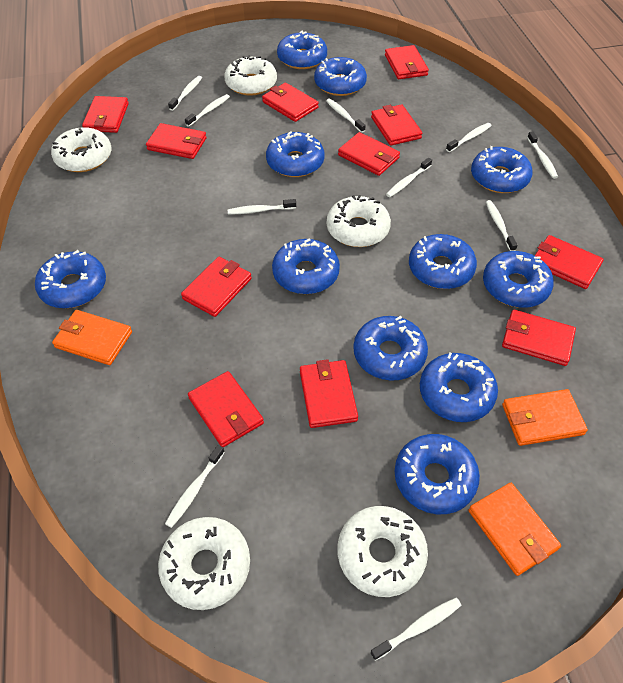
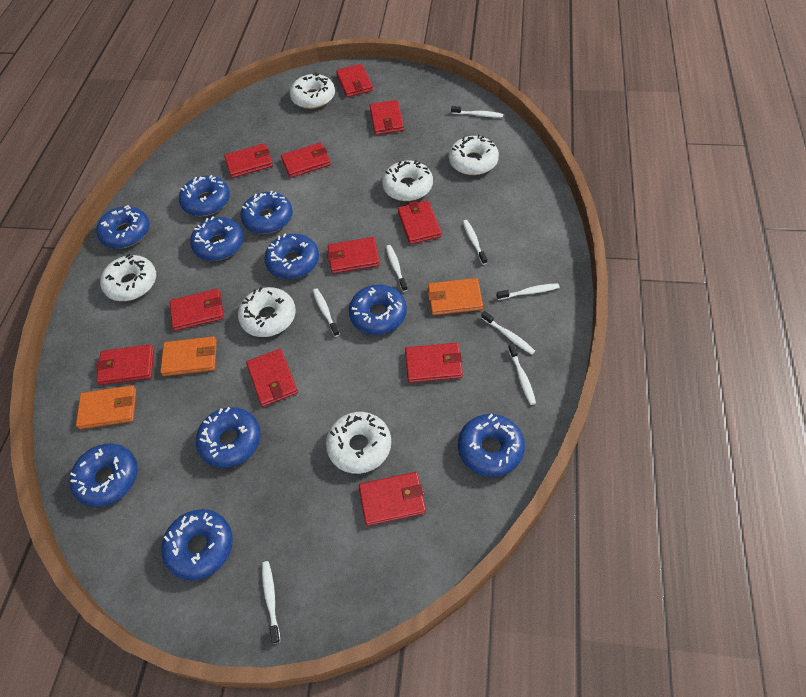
blue donut: [35,250,106,308] [266,131,325,177] [272,238,340,294] [277,31,327,69] [314,57,367,96] [353,316,428,381] [395,434,480,514] [409,234,477,289] [420,353,498,422] [471,146,533,193] [483,251,554,308] = 11 -> [70,444,138,507] [96,205,149,249] [161,509,233,580] [179,175,230,216] [190,216,244,261] [196,407,261,468] [240,191,293,234] [264,233,319,279] [349,284,407,335] [458,414,525,477] = 10
white donut: [51,127,111,172] [158,517,250,610] [224,55,277,96] [327,195,391,247] [338,506,428,597] = 5 -> [100,254,156,301] [238,287,296,337] [290,73,335,109] [326,412,391,474] [382,160,433,201] [449,135,499,175] = 6
white toothbrush: [165,445,225,528] [168,76,202,111] [185,94,230,127] [228,199,296,214] [326,99,366,133] [370,598,461,661] [386,158,432,197] [446,123,492,152] [486,200,518,251] [527,131,558,179] = 10 -> [262,561,280,644] [313,288,340,337] [386,245,408,292] [451,106,503,118] [463,220,487,265] [481,311,535,355] [497,283,560,300] [508,343,536,405] = 8

